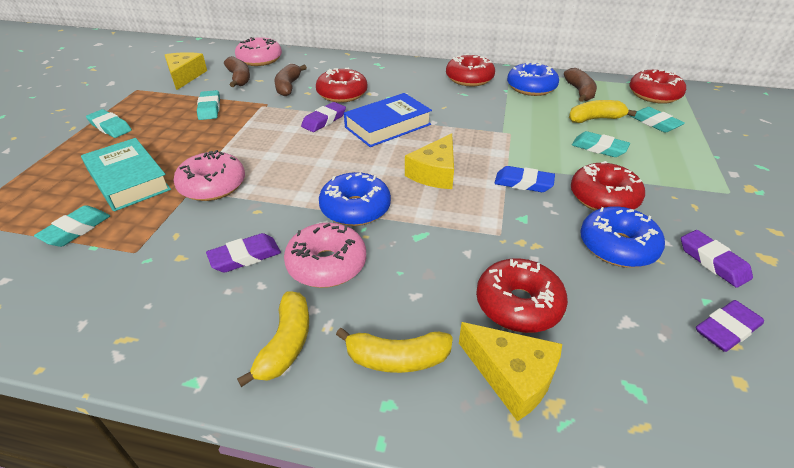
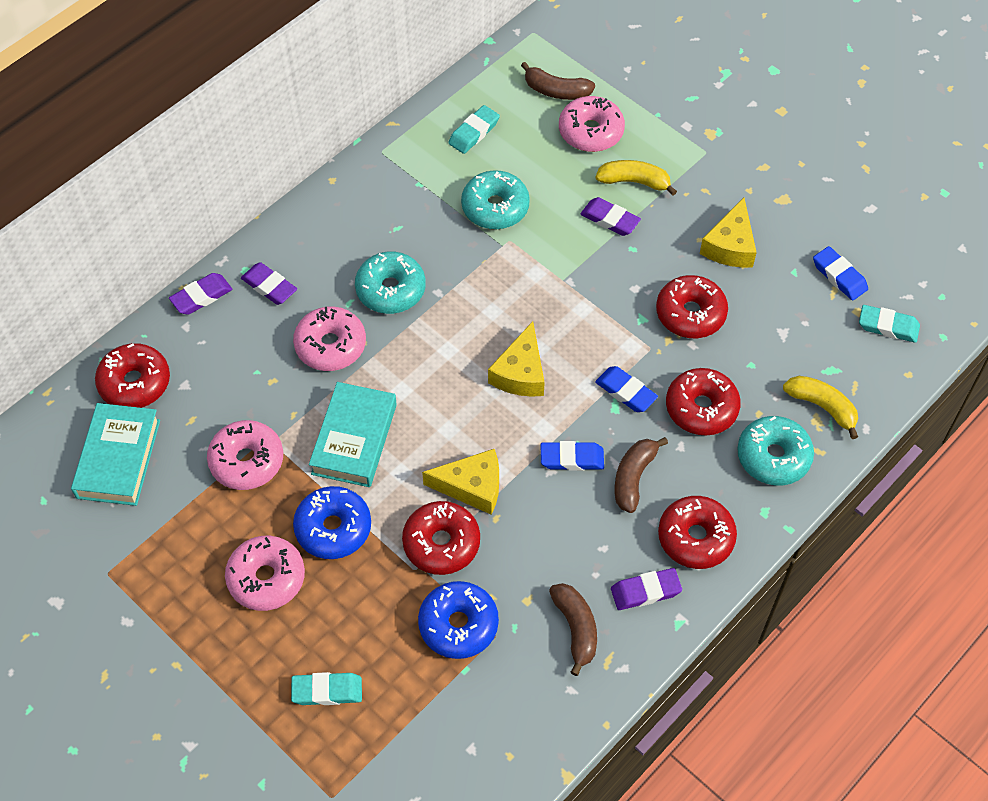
blue book: [344,93,432,147] = 1 -> none = 0
blue donut: [319,172,391,226] [507,62,559,96] [580,206,665,267] = 3 -> [293,486,371,559] [418,581,499,659] = 2
blue eraser: [495,166,555,192] = 1 -> [541,441,604,471] [595,366,658,412] [813,246,868,301] = 3
pink donut: [174,150,245,201] [235,37,282,66] [284,223,366,288] = 3 -> [207,420,283,490] [225,536,305,611] [293,306,366,371] [559,96,625,152] = 4
turquoise book: [81,138,171,211] = 1 -> [71,403,160,506] [309,382,397,487] = 2
turquoise donut: none = 0 -> [355,252,426,314] [461,170,530,229] [737,416,814,486] = 3
turquoise eraser: [34,205,110,247] [86,109,132,138] [197,90,220,120] [572,131,630,157] [630,107,685,133] = 5 -> [291,672,362,705] [448,105,500,154] [859,305,920,343] = 3
yellow banana: [237,291,309,387] [336,328,453,373] [569,100,637,123] = 3 -> [596,160,677,196] [783,376,858,439] = 2

